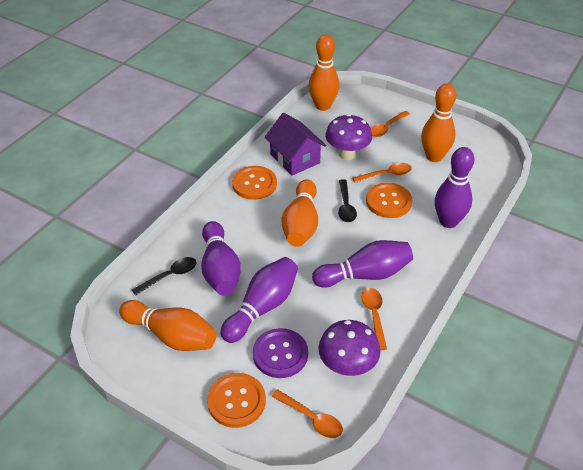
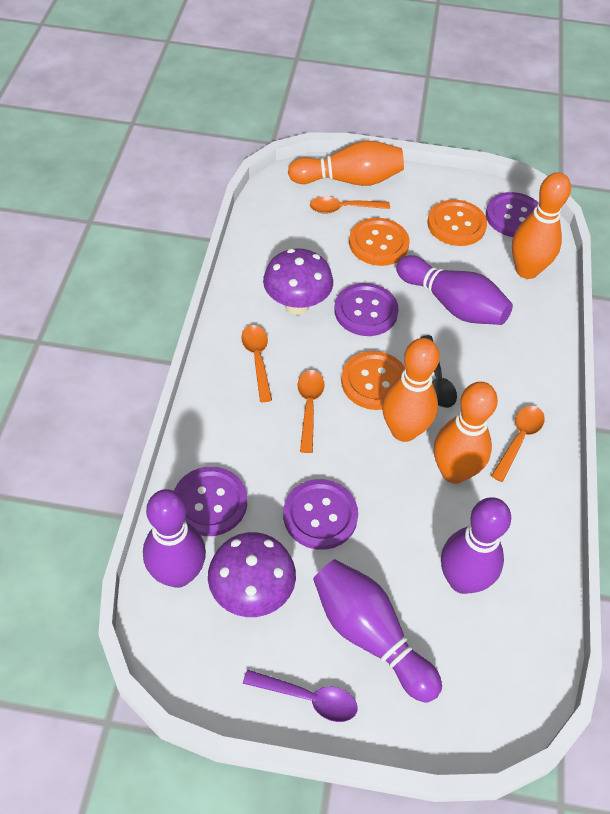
black spoon: [132,257,196,296] [338,179,357,222] = 2 -> [421,335,457,408] = 1
purple button: [253,328,308,378] = 1 -> [174,467,247,536] [283,479,358,550] [334,283,399,336] [486,192,538,237] = 4
purple house: [265,113,326,176] = 1 -> none = 0
purple spoon: none = 0 -> [243,670,358,722] = 1

